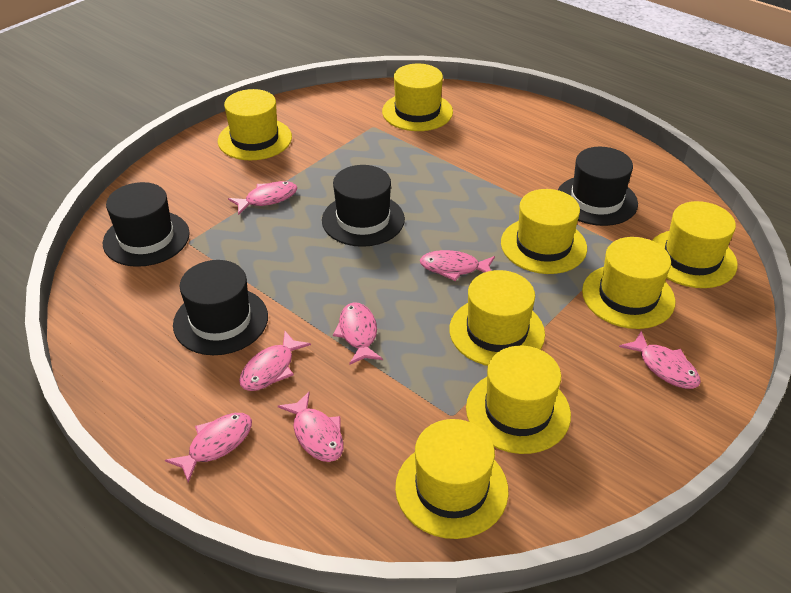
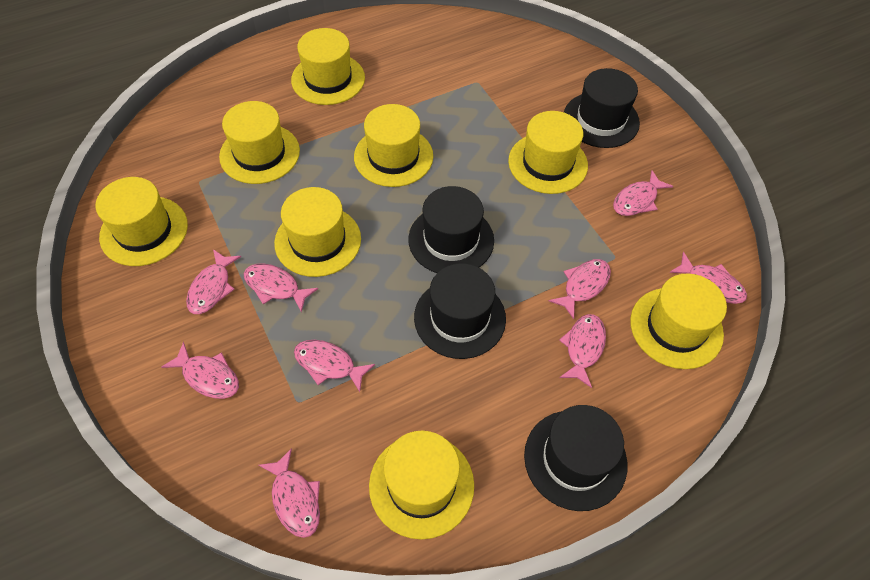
pink fish: [165,413,252,483] [228,181,297,215] [239,331,311,391] [278,392,344,462] [333,302,383,365] [420,250,495,281] [619,331,701,389] = 7 -> [161,342,239,399] [186,249,241,314] [244,263,318,313] [258,448,320,538] [294,340,375,392] [549,259,611,319] [559,314,606,388] [613,170,673,216] [669,252,747,304] = 9

